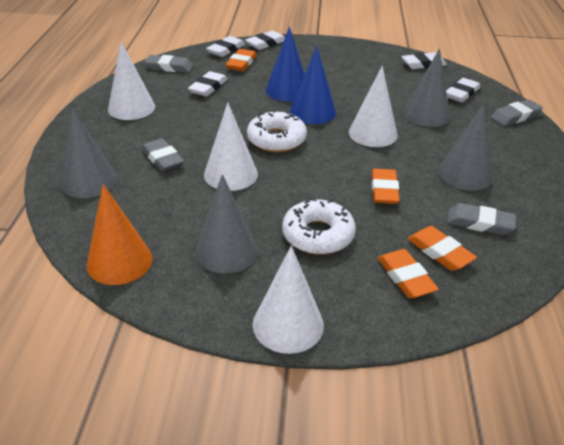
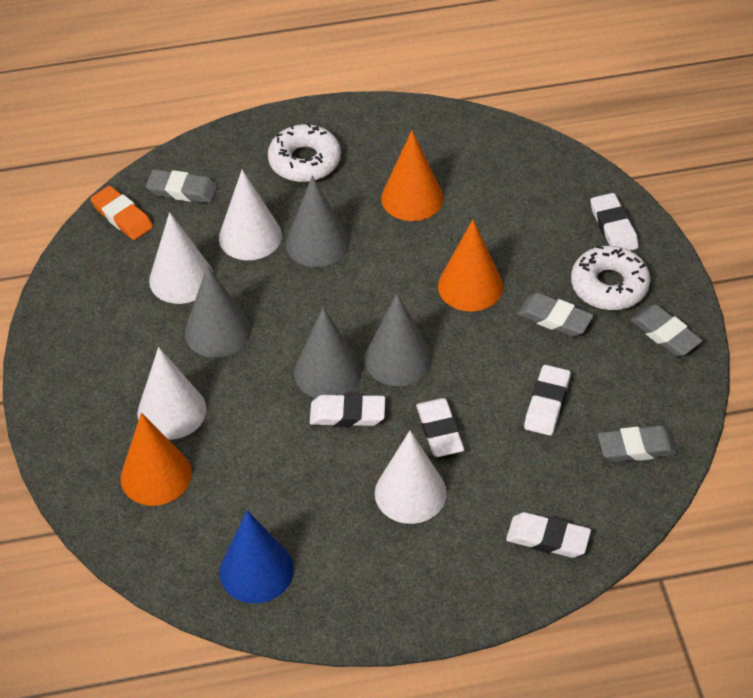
blue cone: [266,26,305,102] [290,46,336,124] = 2 -> [220,510,294,604] = 1
orange cone: [87,184,152,285] = 1 -> [120,413,192,506] [381,131,444,221] [438,220,503,312] = 3
orange eraser: [225,49,257,71] [372,169,400,204] [378,249,439,299] [407,226,477,271] = 4 -> [90,186,153,240] = 1

